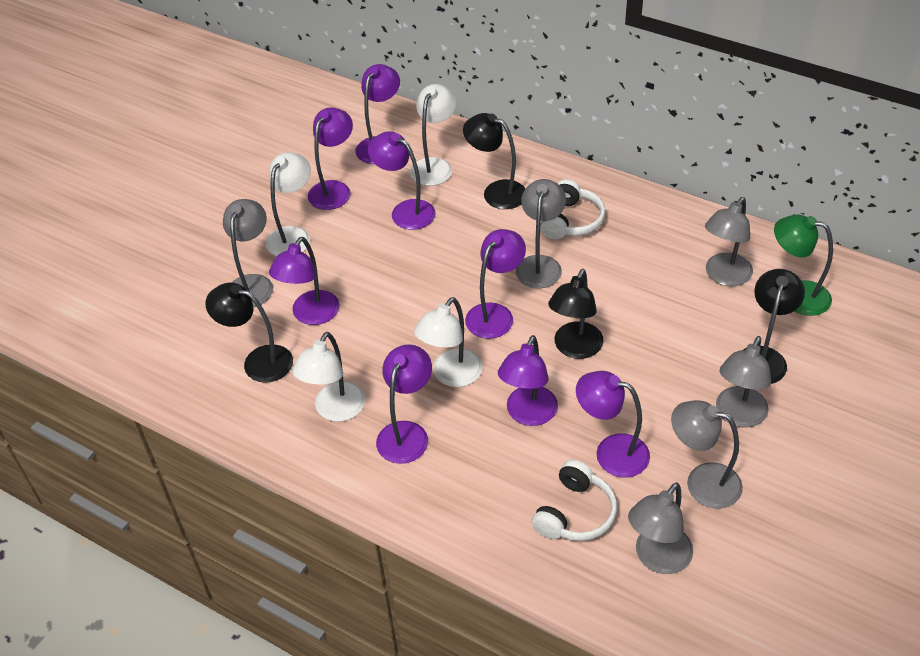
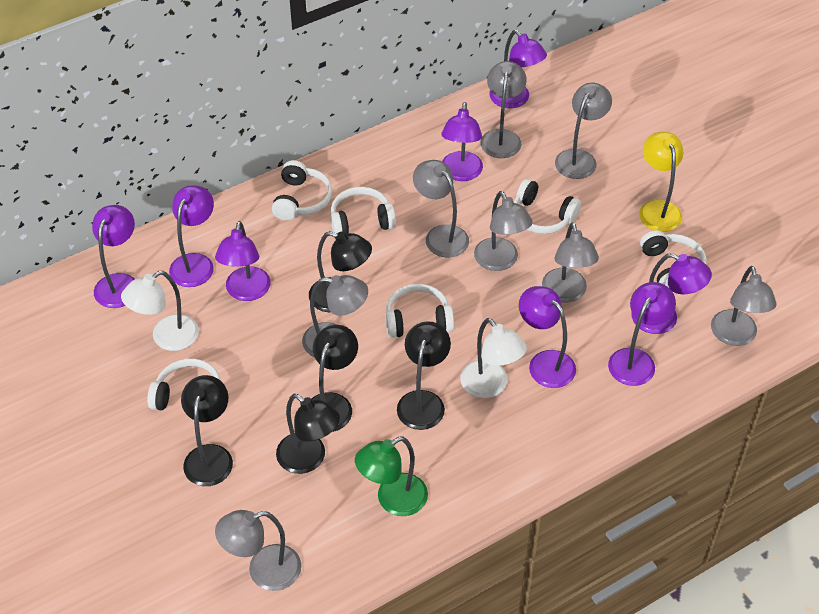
black lamp: [205,283,293,383] [463,113,526,209] [548,269,604,359] [743,269,805,384] = 4 -> [181,375,233,486] [276,394,340,474] [309,231,372,312] [311,325,358,432] [397,321,451,430] = 5
grey lamp: [223,199,273,307] [516,179,566,288] [628,482,693,574] [671,400,743,509] [705,197,753,286] [716,336,771,428] = 6 -> [215,510,301,591] [302,275,368,357] [413,160,469,257] [474,191,533,271] [481,61,527,158] [542,222,599,302] [555,83,612,179] [711,266,777,346] = 8
white headphones: [532,459,617,541] [540,179,606,239] = 2 -> [147,359,221,411] [272,160,332,220] [330,187,396,234] [385,284,454,338] [514,179,581,234] [640,230,706,293] = 6
white lamp: [266,152,311,256] [292,332,366,422] [410,84,457,186] [414,297,483,387] = 4 -> [121,271,199,351] [460,318,527,398] = 2
yellow lamp: none = 0 -> [639,132,684,232] = 1

